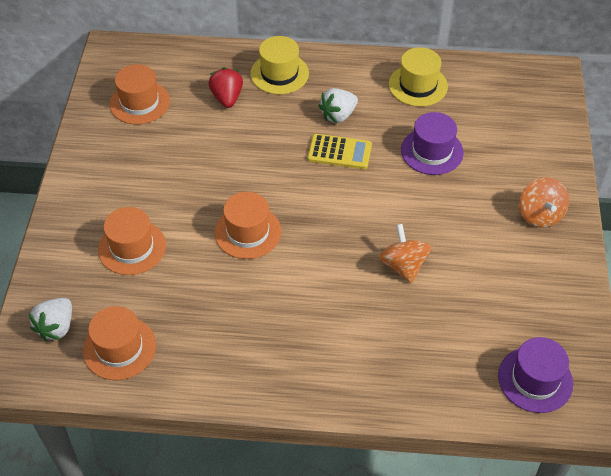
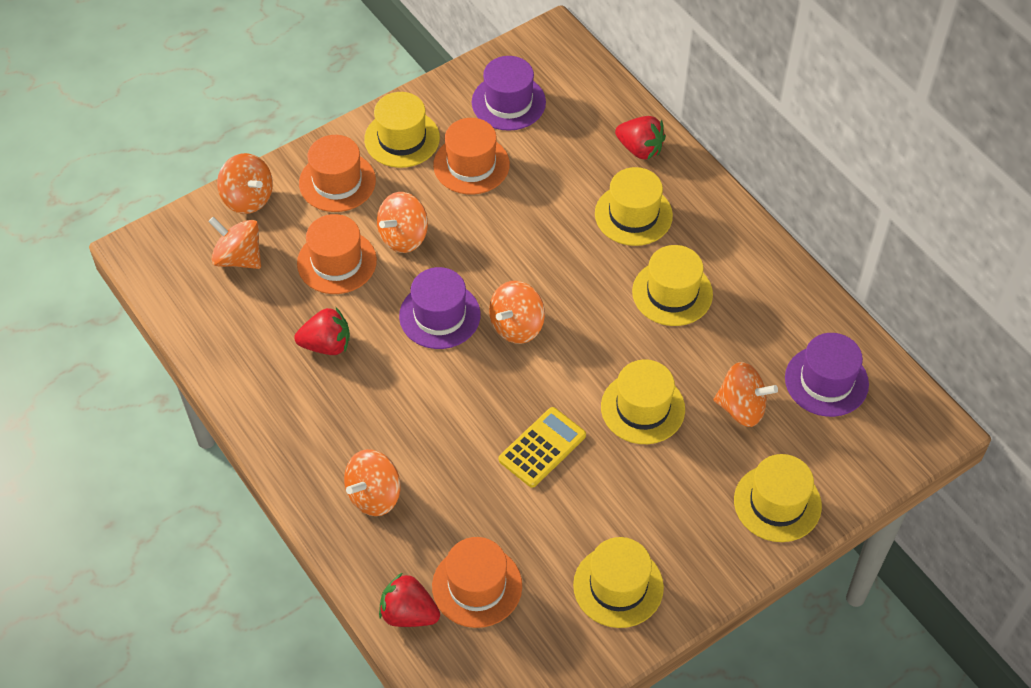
orange spinning top: [379,224,431,284] [519,177,569,228] = 2 -> [208,217,261,269] [217,153,273,214] [344,449,401,516] [377,192,428,253] [489,281,545,344] [714,362,778,427] = 6
purple hat: [401,112,464,175] [498,337,573,413] = 2 -> [399,267,480,349] [472,56,546,131] [785,333,869,417] = 3
red strawberry: [208,67,243,108] = 1 -> [294,308,350,355] [379,573,440,627] [615,116,666,160] = 3
white strawberry: [28,298,72,341] [319,88,358,123] = 2 -> none = 0
yellow hat: [250,36,309,94] [389,47,448,107] = 2 -> [364,92,440,168] [573,537,664,628] [595,167,673,246] [601,359,685,444] [632,245,713,326] [734,454,822,542] = 6

